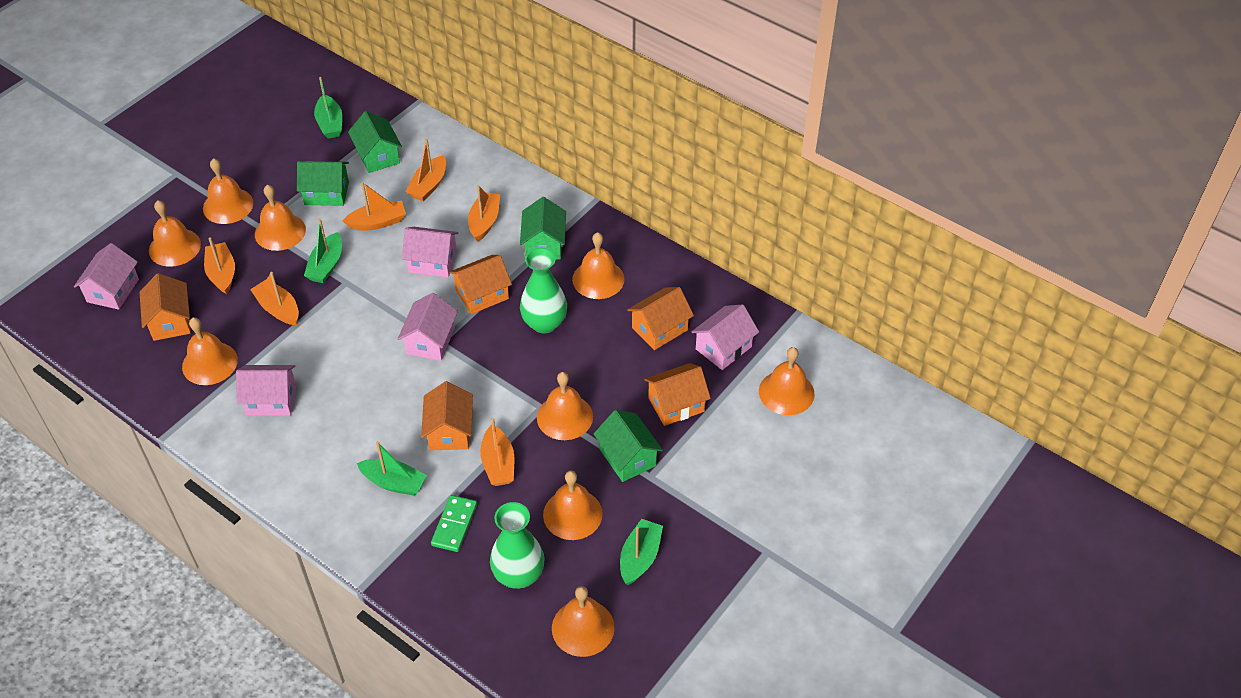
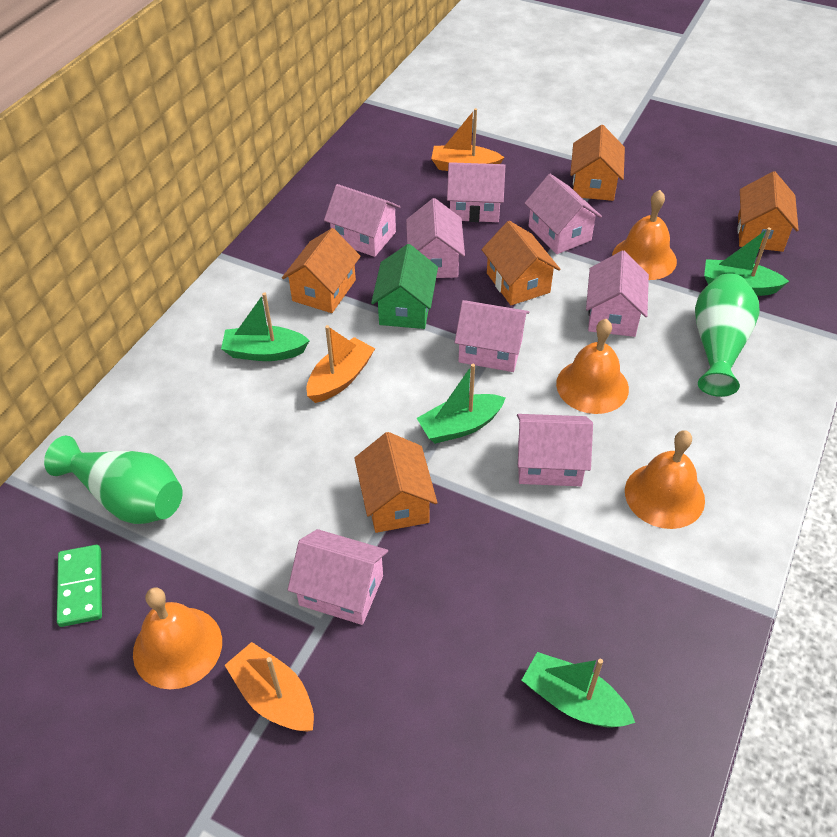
green house: [297,161,349,206] [348,111,402,173] [520,197,566,259] [594,410,663,482] = 4 -> [371,244,438,329] = 1
orange bell: [149,200,201,267] [182,317,238,385] [203,158,254,224] [255,185,306,251] [537,372,593,440] [543,471,603,540] [552,586,615,657] [572,232,625,299] [759,347,814,415] = 9 -> [133,588,222,690] [556,319,629,414] [612,190,677,280] [625,430,705,529] = 4
orange boat: [204,237,235,294] [250,272,299,325] [343,182,406,230] [406,139,446,201] [468,185,500,242] [480,418,514,486] = 6 -> [225,642,314,732] [306,325,375,403] [431,108,505,171] = 3
pink house: [74,243,139,310] [236,365,296,416] [398,293,458,361] [402,227,458,278] [691,304,759,370] = 5 -> [288,529,388,625] [324,184,400,257] [406,198,465,278] [447,162,505,222] [454,300,529,372] [517,414,593,486] [525,174,602,254] [586,250,649,337] = 8

